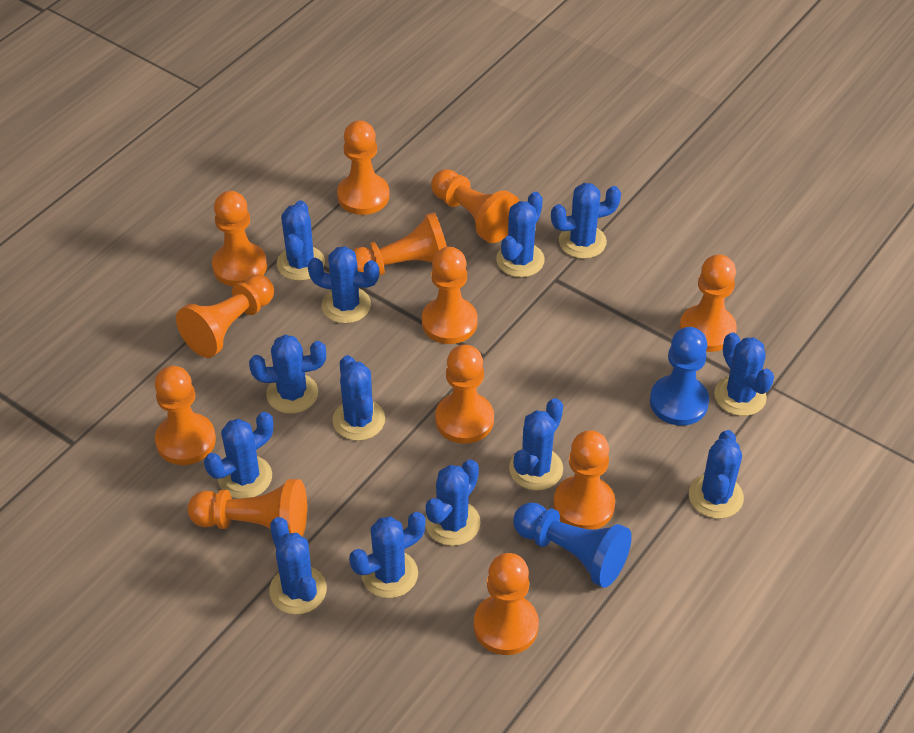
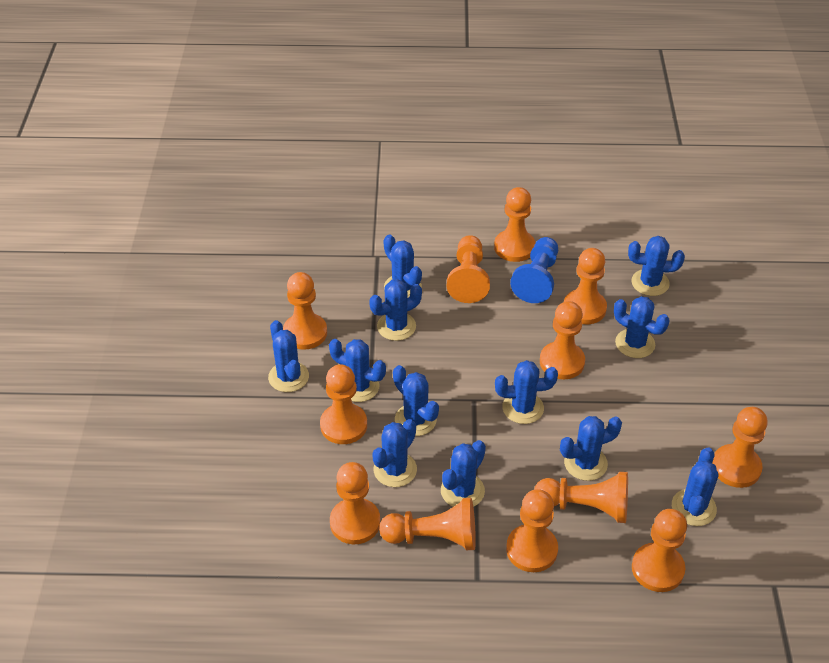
blue cactus: [204,412,273,499] [249,335,326,414] [270,517,327,614] [277,200,325,281] [308,246,379,324] [332,355,385,441] [349,512,426,598] [425,459,480,546] [496,192,545,277] [509,398,563,490] [551,183,621,259] [689,430,744,519] [714,332,774,416] = 13 -> [268,320,309,392] [329,339,386,402] [369,279,422,341] [372,419,417,487] [383,235,422,298] [393,365,439,436] [441,440,486,507] [495,360,558,424] [560,416,622,481] [614,296,669,358] [628,236,685,296] [672,447,718,526] = 12
blue pawn: [513,502,632,588] [650,327,709,426] = 2 -> [510,237,558,303] = 1

